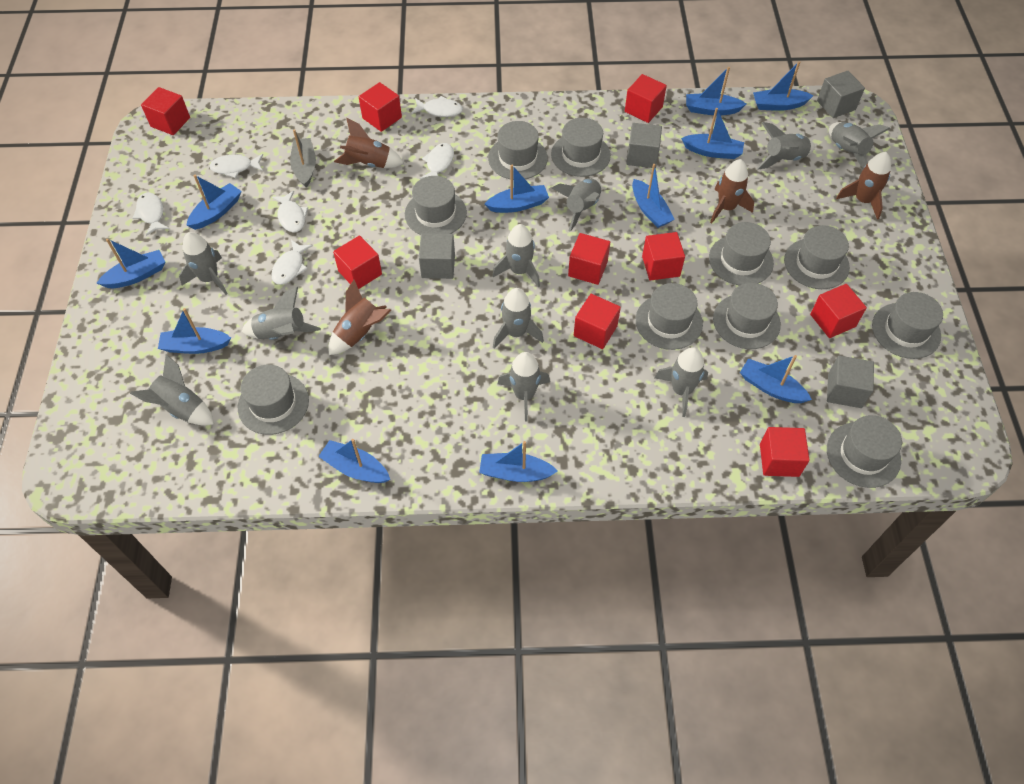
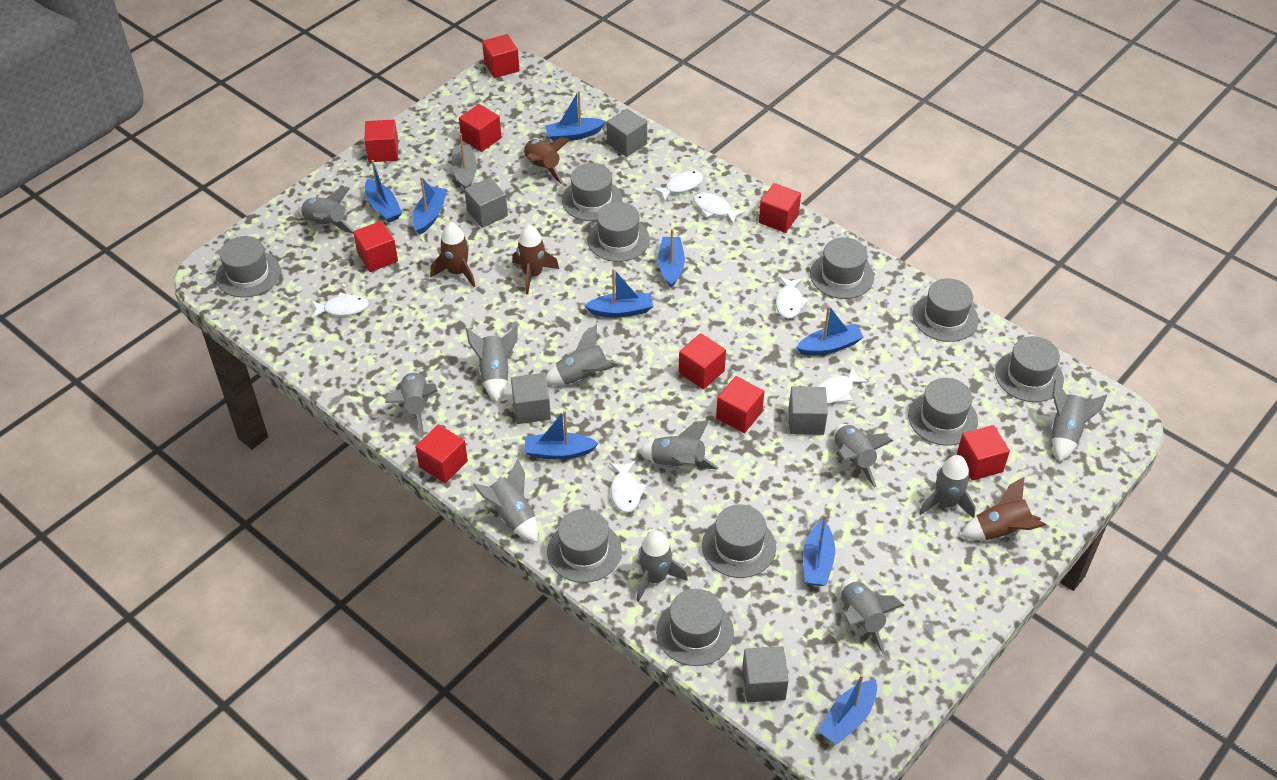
blue boat: [97,239,165,288] [158,308,231,354] [186,175,242,230] [318,439,390,483] [479,441,557,482] [484,165,549,213] [632,164,675,228] [681,108,744,159] [686,67,746,116] [740,355,812,403] [753,61,814,111] = 11 -> [365,160,402,223] [413,177,448,235] [525,410,599,459] [545,91,606,141] [584,269,653,318] [658,228,685,288] [796,306,864,356] [803,514,835,586] [818,674,877,745] = 9
grey cube: [419,233,455,279] [626,123,662,168] [817,71,865,118] [827,355,874,408] = 4 -> [464,177,508,228] [511,373,551,424] [606,108,647,157] [742,646,789,702] [789,386,828,435] = 5
grey rocket: [130,354,214,425] [179,232,228,295] [242,287,321,340] [492,224,540,288] [493,288,544,348] [498,352,550,422] [552,178,601,232] [655,347,708,417] [756,122,815,170] [829,122,890,168] = 10 -> [298,187,354,234] [385,371,438,435] [466,326,518,402] [473,459,538,542] [546,324,619,385] [636,531,688,602] [639,420,719,470] [834,424,894,488] [841,579,904,653] [919,455,976,518] [1051,380,1107,462] = 11

